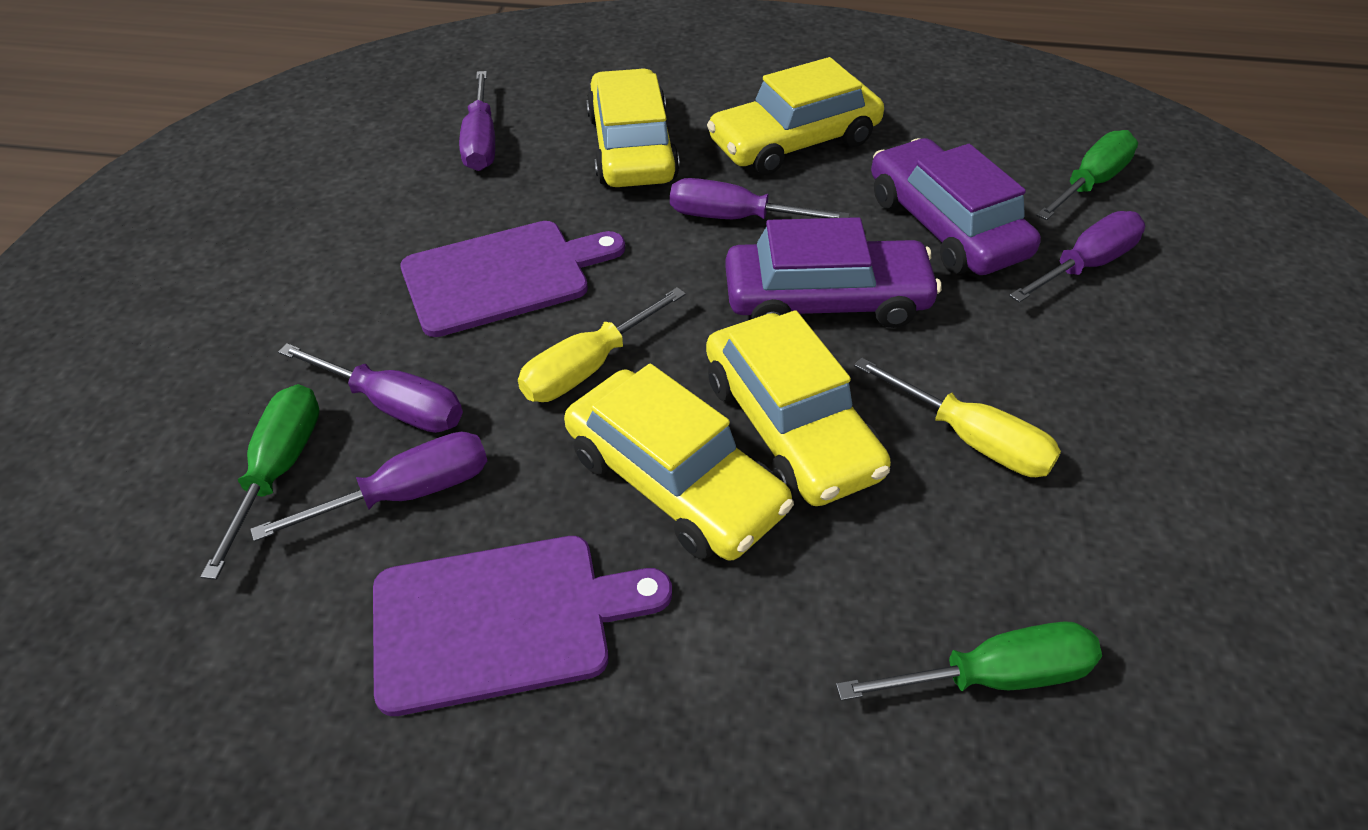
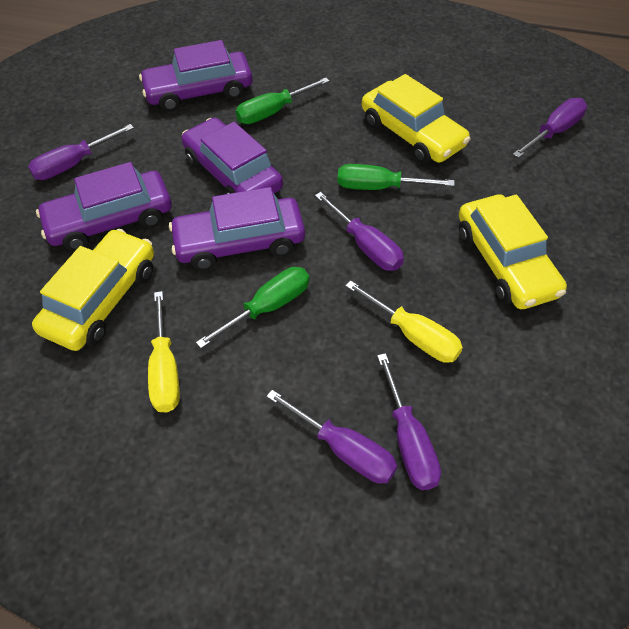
purple car: [725,217,942,328] [871,138,1041,275] = 2 -> [36,162,172,251] [139,40,253,112] [169,187,305,270] [181,118,283,194] = 4
purple cutting board: [373,536,672,716] [400,221,625,337] = 2 -> none = 0
yellow car: [564,364,794,560] [586,69,680,187] [706,310,891,506] [707,57,884,175] = 4 -> [32,229,154,351] [362,74,470,164] [459,194,567,309] = 3

